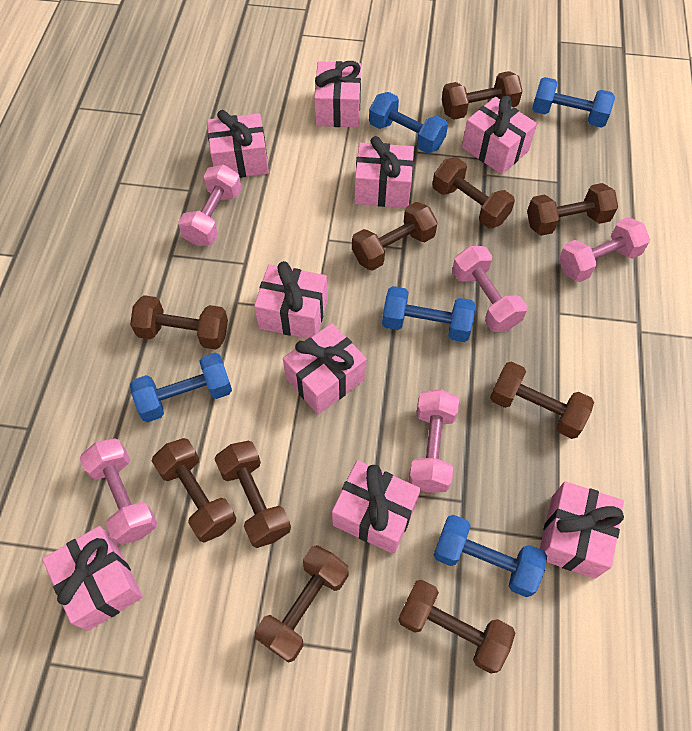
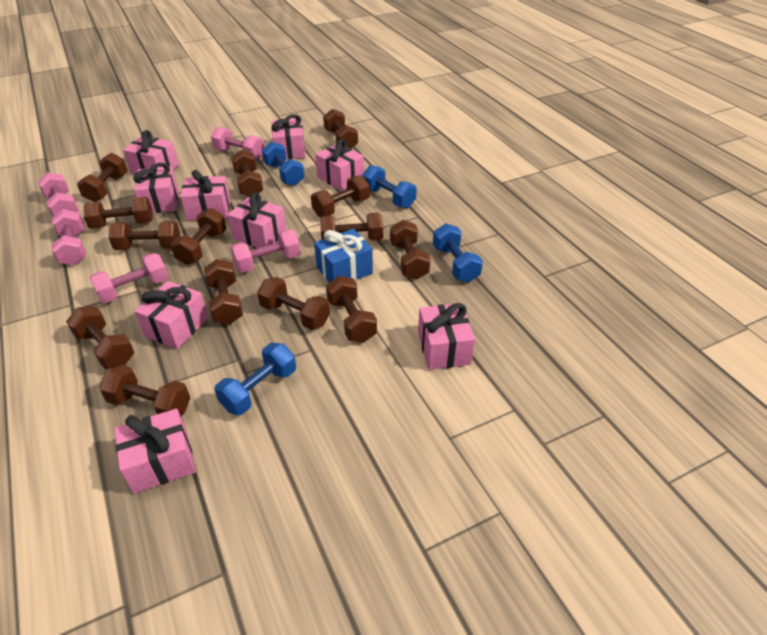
blue dumbbell: [130,353,232,422] [369,92,448,153] [382,286,475,342] [434,515,547,597] [532,77,615,128] = 5 -> [214,343,296,415] [262,142,305,186] [362,165,417,208] [433,223,483,282] = 4
blue gift: none = 0 -> [314,229,373,283] = 1
brown dumbbell: [130,295,228,350] [152,438,236,543] [214,441,291,548] [255,545,348,663] [352,202,438,271] [398,580,515,674] [432,157,515,228] [442,71,522,120] [490,362,594,439] [527,183,618,236] = 10 -> [66,306,134,369] [77,153,128,202] [83,197,153,229] [99,365,190,416] [108,221,180,250] [171,208,227,265] [204,259,243,324] [231,149,263,197] [257,277,330,330] [311,175,370,217] [320,213,383,240] [323,109,358,148] [326,276,377,342] [390,220,431,280] = 14

